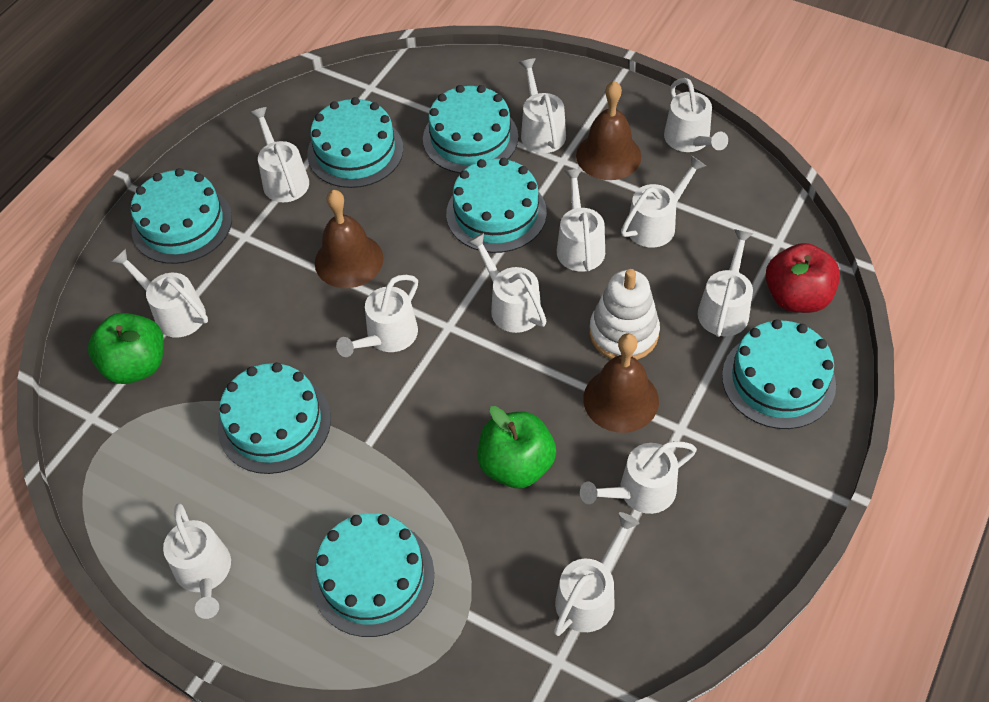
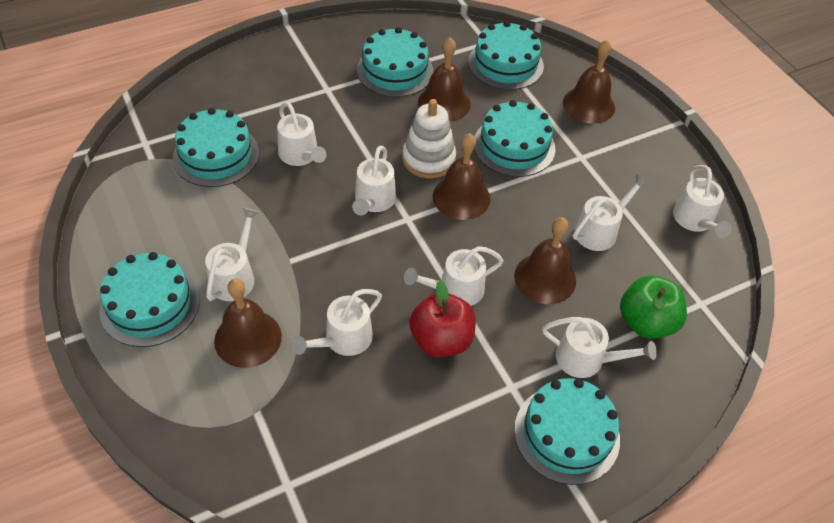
brown bell: [315,190,383,288] [576,81,641,180] [583,333,659,433] = 3 -> [214,279,282,368] [418,37,471,122] [433,133,490,220] [514,217,576,304] [563,40,615,124] = 5
green apple: [88,313,164,384] [477,406,556,488] = 2 -> [620,275,687,338] = 1
turquoise cake: [131,168,232,264] [218,363,331,474] [307,97,403,188] [311,513,434,637] [423,85,518,173] [446,158,547,253] [722,319,836,429] = 7 -> [99,252,200,347] [173,108,259,187] [357,27,434,97] [468,21,544,90] [474,100,555,177] [514,378,620,485] = 6
white watering can: [112,249,208,338] [163,503,231,619] [250,107,309,202] [336,275,418,357] [468,233,547,333] [519,58,566,153] [554,512,640,636] [557,169,605,272] [580,441,697,514] [621,156,706,248] [664,78,728,152] [698,229,754,337] = 12 -> [205,208,259,301] [277,102,327,166] [291,289,382,356] [352,146,396,215] [404,246,504,306] [542,317,657,378] [573,175,649,251] [673,165,732,238] = 8

